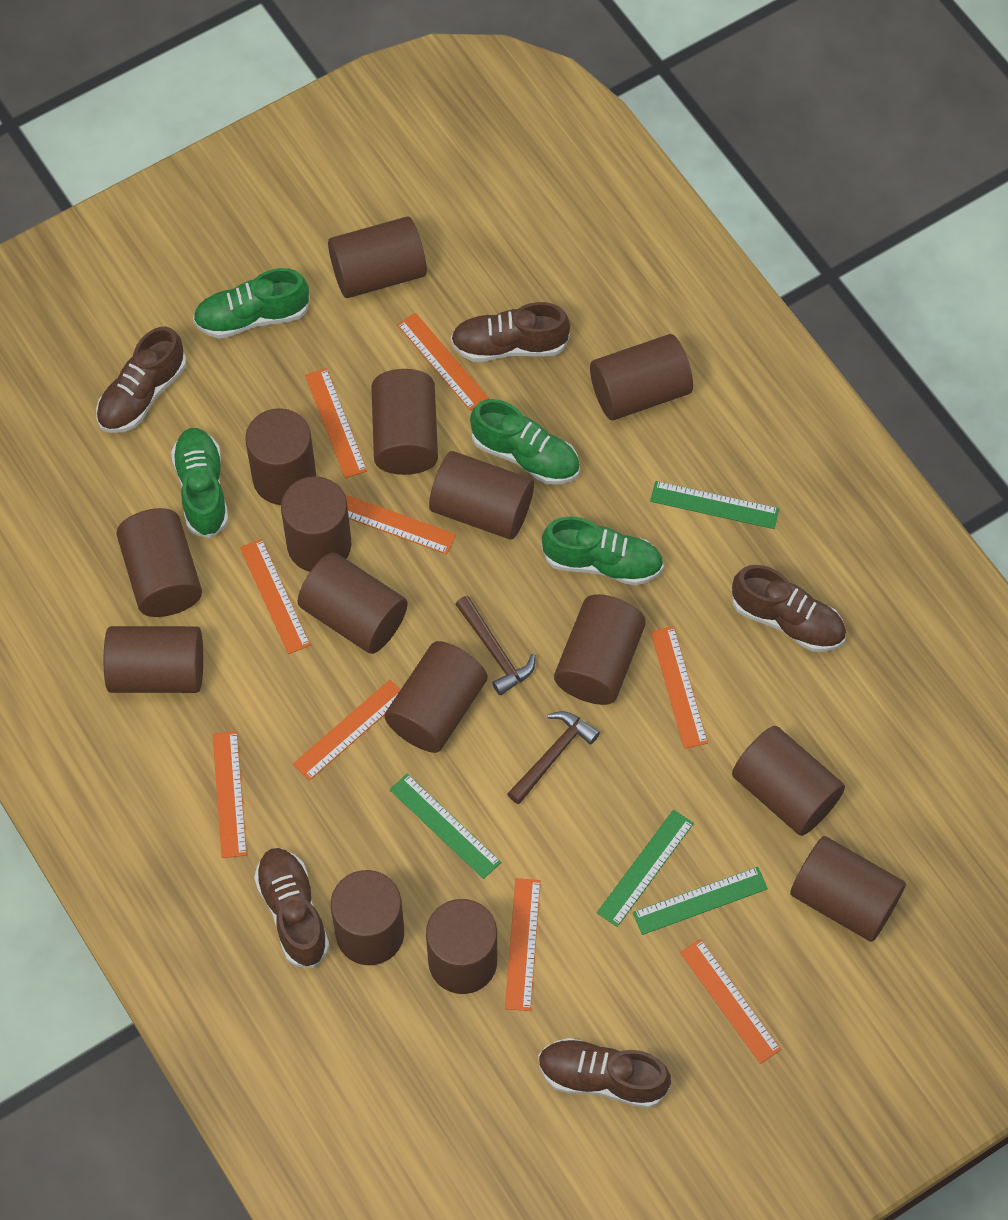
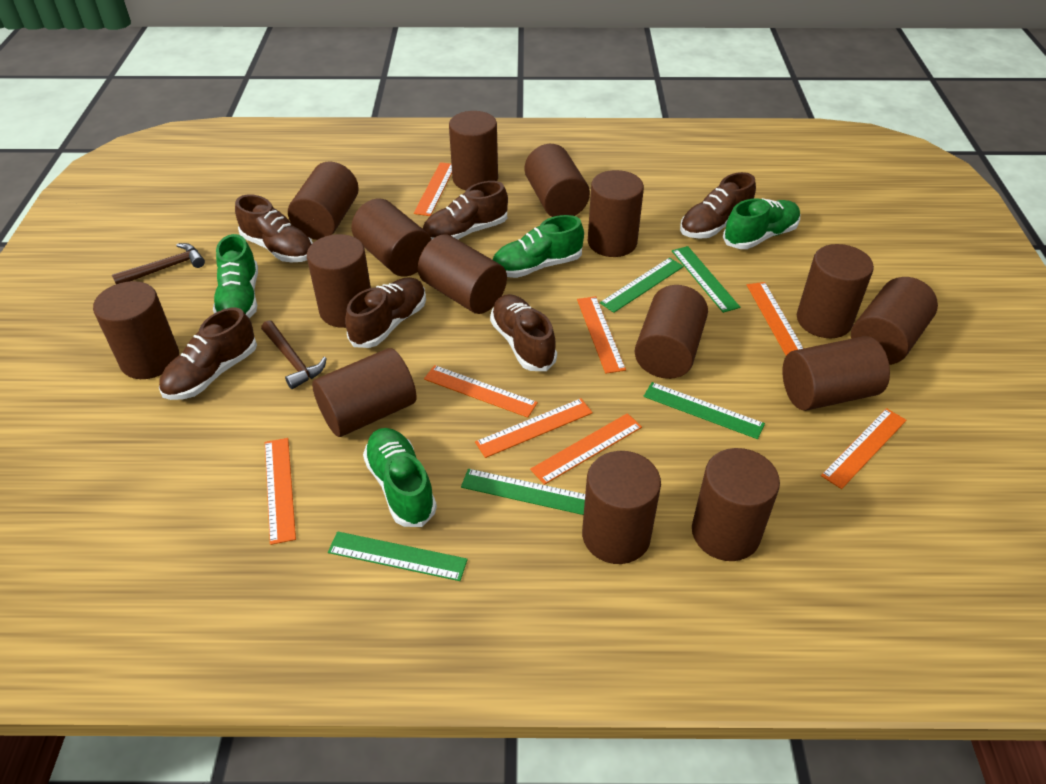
brown shoe: [96,327,186,433] [254,848,329,968] [451,302,570,362] [538,1038,671,1108] [732,565,846,652] = 5 -> [159,308,257,400] [235,194,313,262] [345,277,426,348] [423,181,508,240] [490,294,557,371] [680,172,756,239] = 6
green ruler: [390,774,501,879] [597,810,694,927] [633,867,768,935] [650,481,779,529] = 4 -> [328,531,468,581] [461,469,585,515] [600,258,684,313] [643,382,765,439] [672,246,740,313] = 5
orange ruler: [213,731,247,858] [240,539,311,654] [293,680,400,781] [305,368,367,478] [345,494,456,554] [397,313,489,411] [505,878,541,1011] [651,626,708,749] [680,939,781,1064] = 9 -> [265,438,296,545] [414,162,452,216] [424,365,538,418] [475,398,593,458] [530,413,642,485] [577,296,626,374] [747,282,804,355] [821,408,906,489] = 8

